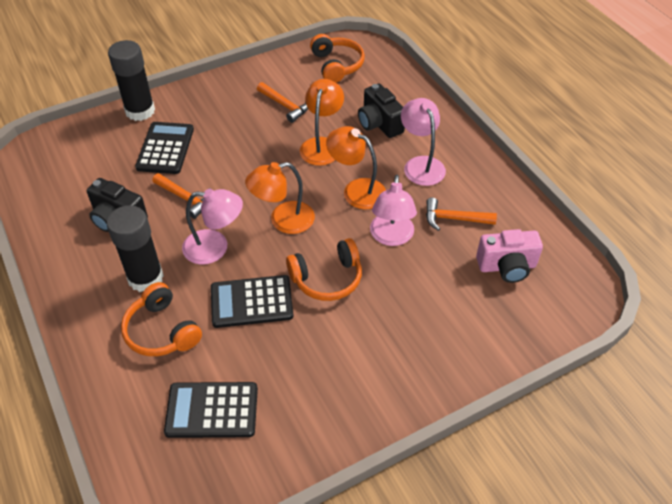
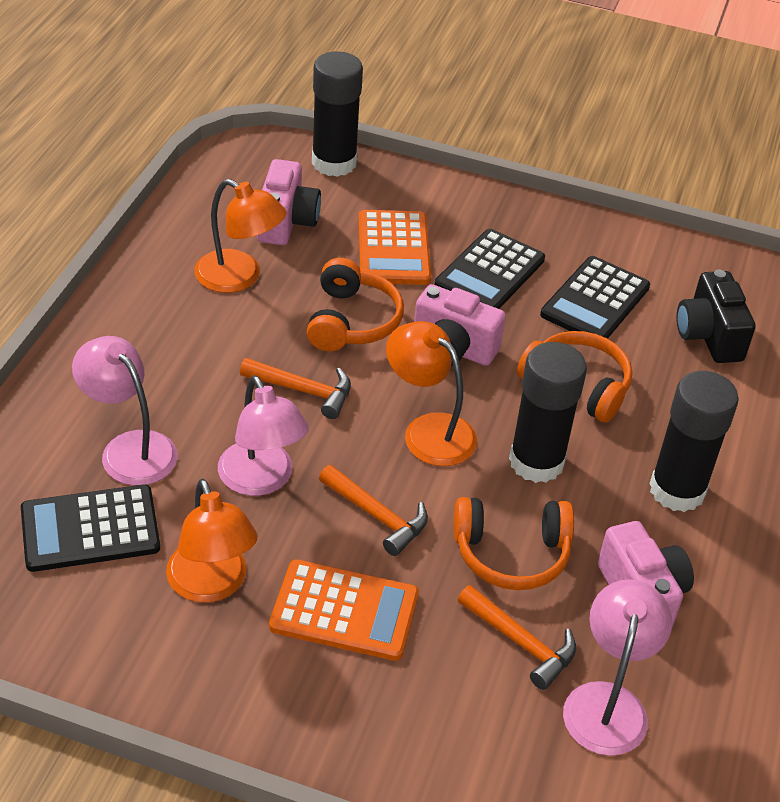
black camera: [87,178,148,232] [358,84,405,138] = 2 -> [677,269,756,363] = 1
black glue stick: [107,205,164,292] [108,40,155,121] = 2 -> [312,51,363,177] [509,342,587,483] [650,371,739,512] = 3
orange calculator: none = 0 -> [269,559,419,661] [358,210,431,285] = 2
pink camera: [476,229,543,283] = 1 -> [257,159,321,245] [414,284,506,366] [598,521,694,627] = 3

